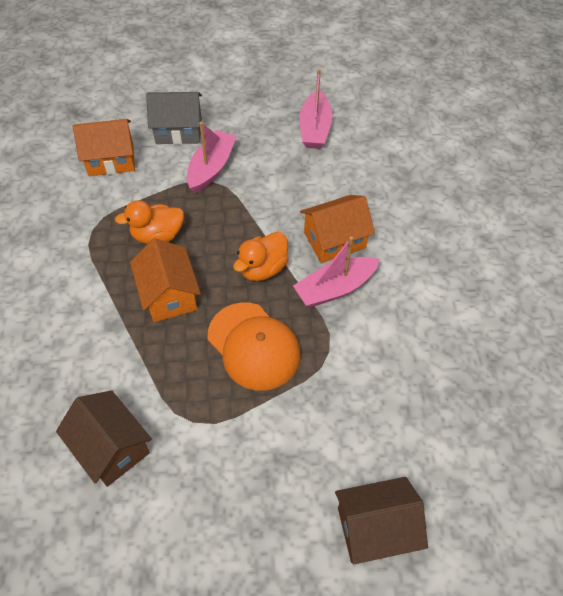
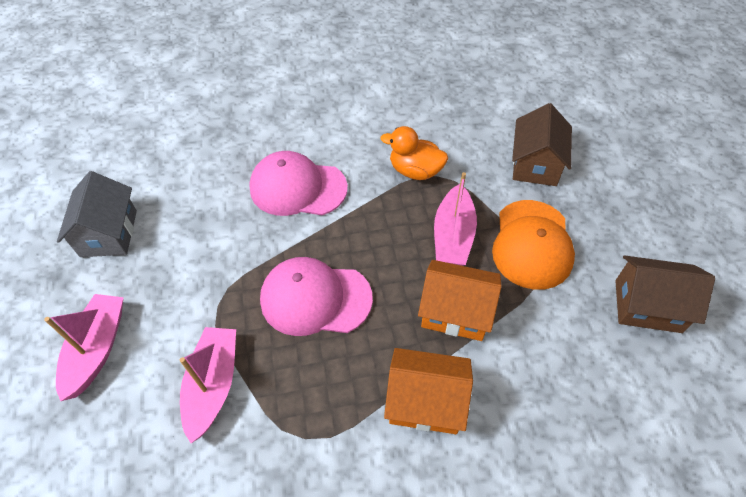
orange duck: [115,200,184,244] [233,232,289,281] = 2 -> [381,126,448,180] = 1
orange house: [73,119,135,176] [130,238,201,322] [300,195,375,263] = 3 -> [384,348,473,434] [418,260,502,341] = 2
pink cap: none = 0 -> [249,151,348,216] [260,257,373,336] = 2

